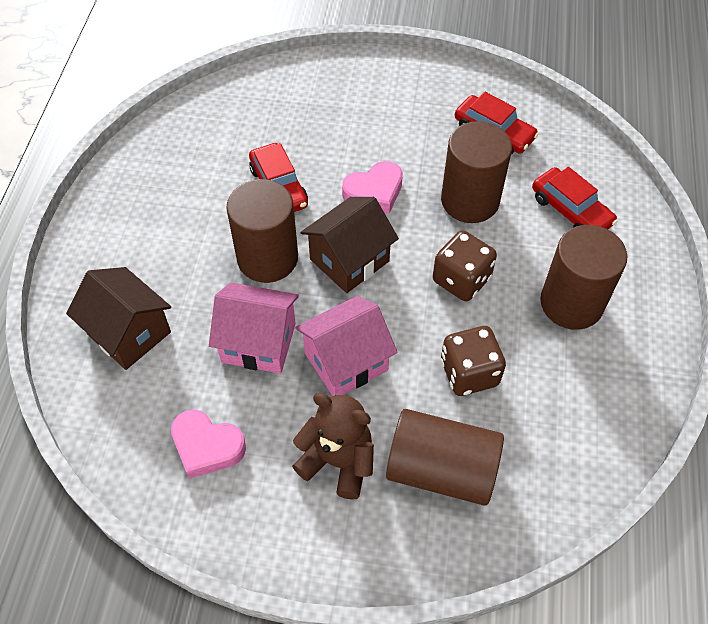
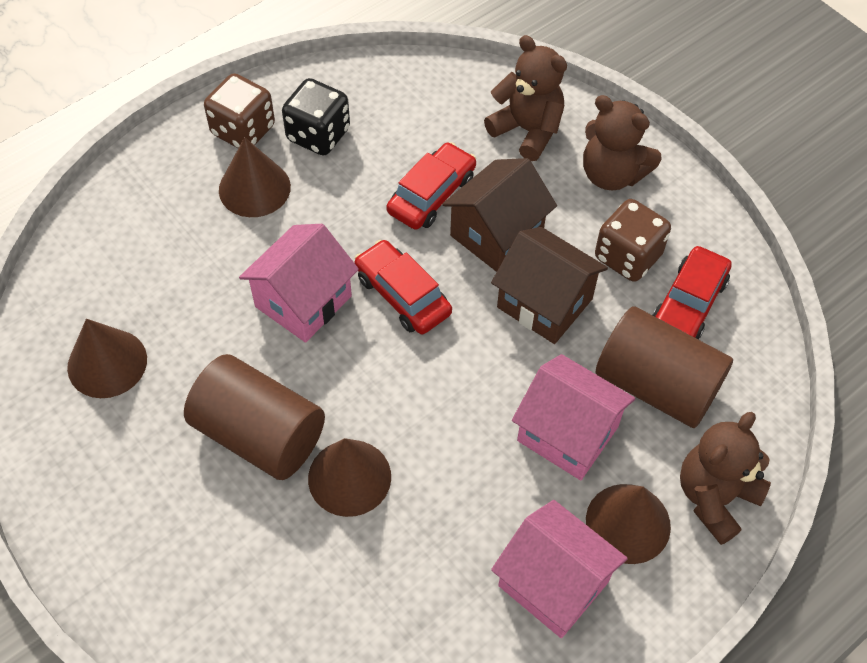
black dice: none = 0 -> [282,78,350,156] = 1
brown cone: none = 0 -> [67,319,147,398] [219,137,291,217] [308,438,391,517] [586,484,671,564] = 4
brown cylinder: [226,179,298,283] [386,409,504,506] [441,121,512,223] [540,225,627,330] = 4 -> [184,354,325,480] [596,306,733,428] = 2
brown teddy bear: [292,393,374,500] = 1 -> [484,35,567,161] [583,95,662,190] [680,412,771,545] = 3
pink heart: [171,409,246,479] [342,161,403,214] = 2 -> none = 0
pink house: [209,283,299,374] [295,296,398,396] = 2 -> [239,224,359,343] [491,500,628,638] [512,354,635,480] = 3

